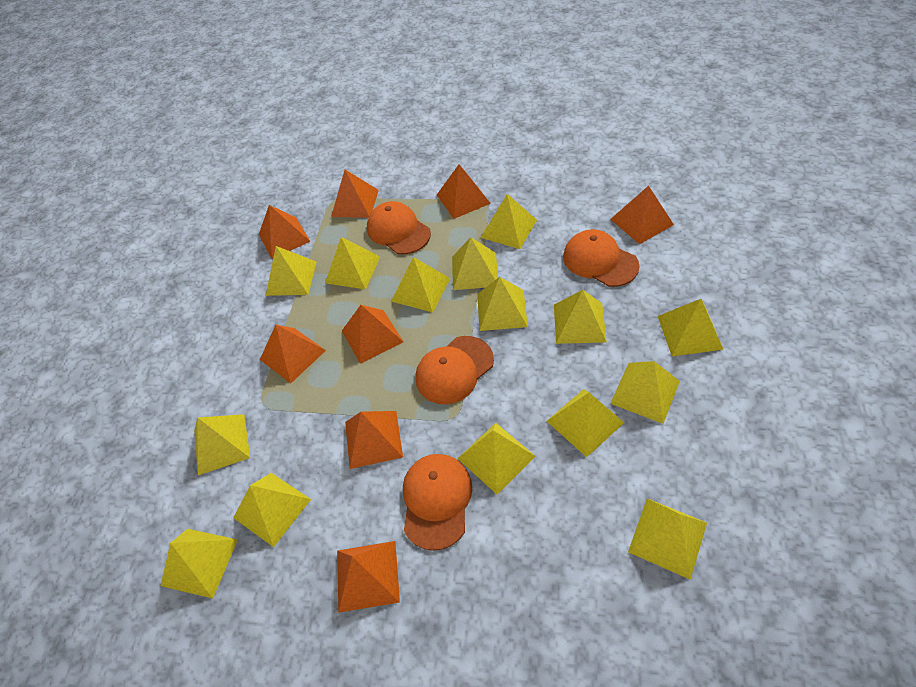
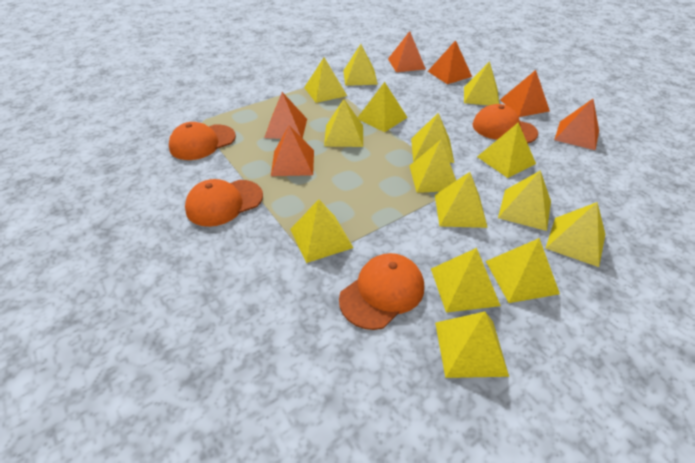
orange pyramid: [259,205,311,259] [260,325,326,383] [331,170,379,218] [337,541,400,613] [342,305,403,364] [345,411,403,469] [437,165,491,219] [610,186,674,244] = 8 -> [264,92,307,139] [271,125,314,176] [388,31,426,72] [428,40,472,84] [500,70,550,117] [554,99,599,150] = 6

